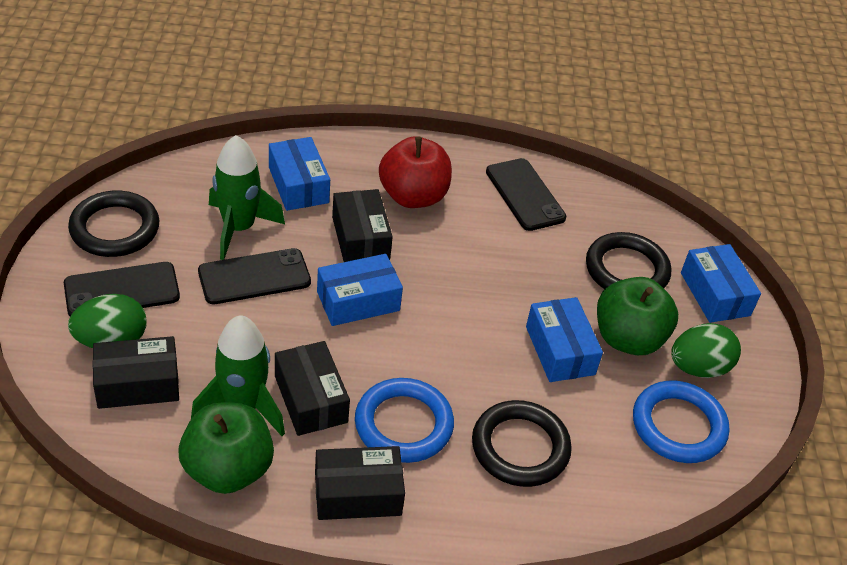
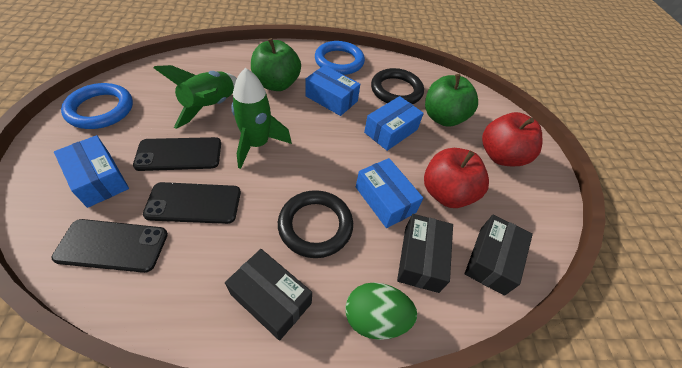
black box: [93,336,179,409] [275,341,350,436] [315,446,405,520] [332,189,393,262] = 4 -> [225,249,312,341] [397,214,453,293] [465,215,533,296] = 3
black ring: [68,191,159,257] [472,400,572,487] [586,232,671,289] = 3 -> [278,190,353,258] [371,68,424,104] = 2
green egg: [68,294,146,348] [671,323,741,378] = 2 -> [345,282,417,340] = 1
red apple: [379,137,452,208] = 1 -> [424,148,489,208] [482,112,542,166] = 2

